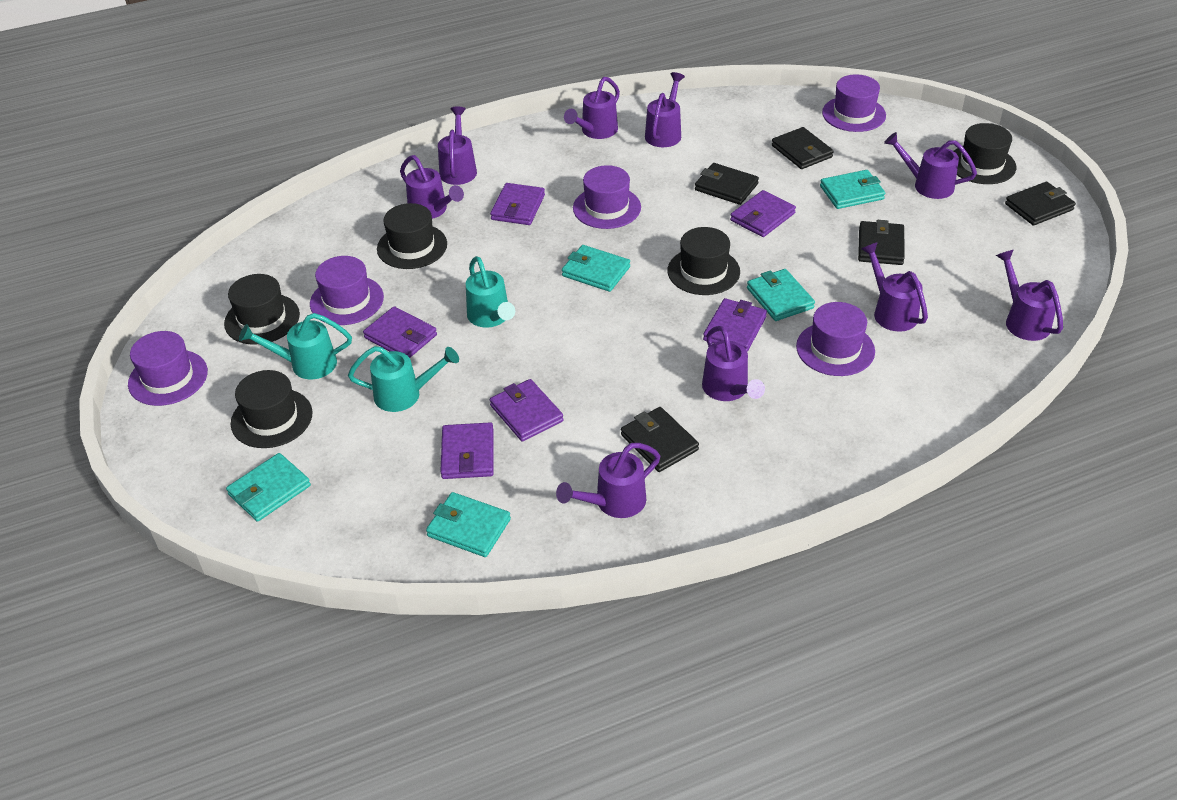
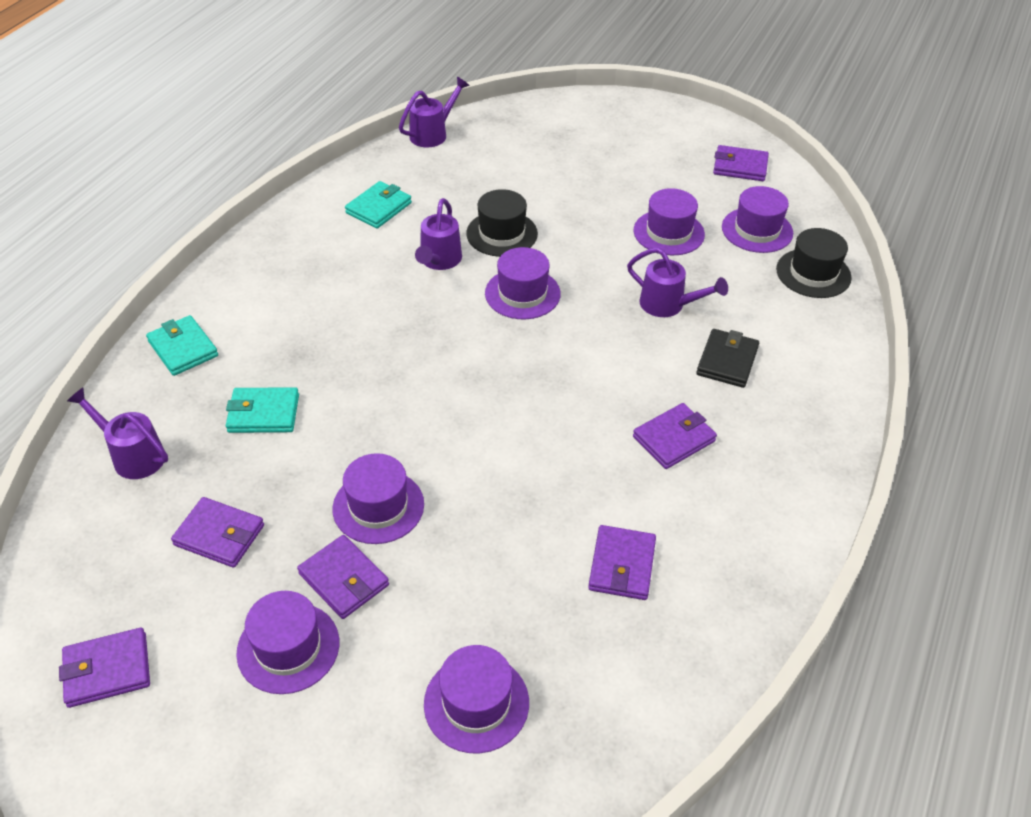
black hat: [224,274,300,345] [231,370,313,448] [377,203,447,269] [667,227,740,295] [954,123,1016,184] = 5 -> [466,189,538,257] [776,228,852,298] = 2
black wallet: [621,407,699,472] [695,163,759,205] [772,127,834,169] [858,220,905,265] [1005,182,1076,226] = 5 -> [696,329,759,388] = 1
purple hat: [128,331,208,406] [310,256,384,325] [573,165,641,229] [796,302,875,376] [822,74,886,132] = 5 -> [236,591,339,694] [333,453,424,544] [424,645,529,753] [485,247,561,319] [634,188,705,255] [722,186,793,253] = 6
purple watering can: [400,155,464,219] [438,106,477,185] [556,443,660,518] [564,77,620,139] [645,72,685,147] [702,326,765,401] [861,242,928,332] [884,132,977,199] [996,250,1063,341] = 9 -> [67,388,168,479] [399,77,470,147] [415,198,462,270] [627,247,728,317] = 4
turquoise wallet: [226,453,311,522] [426,492,511,557] [562,245,630,292] [747,269,815,321] [820,170,885,209] = 5 -> [146,315,218,376] [226,387,299,433] [345,181,412,229] = 3
turquoise watering can: [239,313,352,379] [348,346,459,412] [466,256,515,328] = 3 -> none = 0

